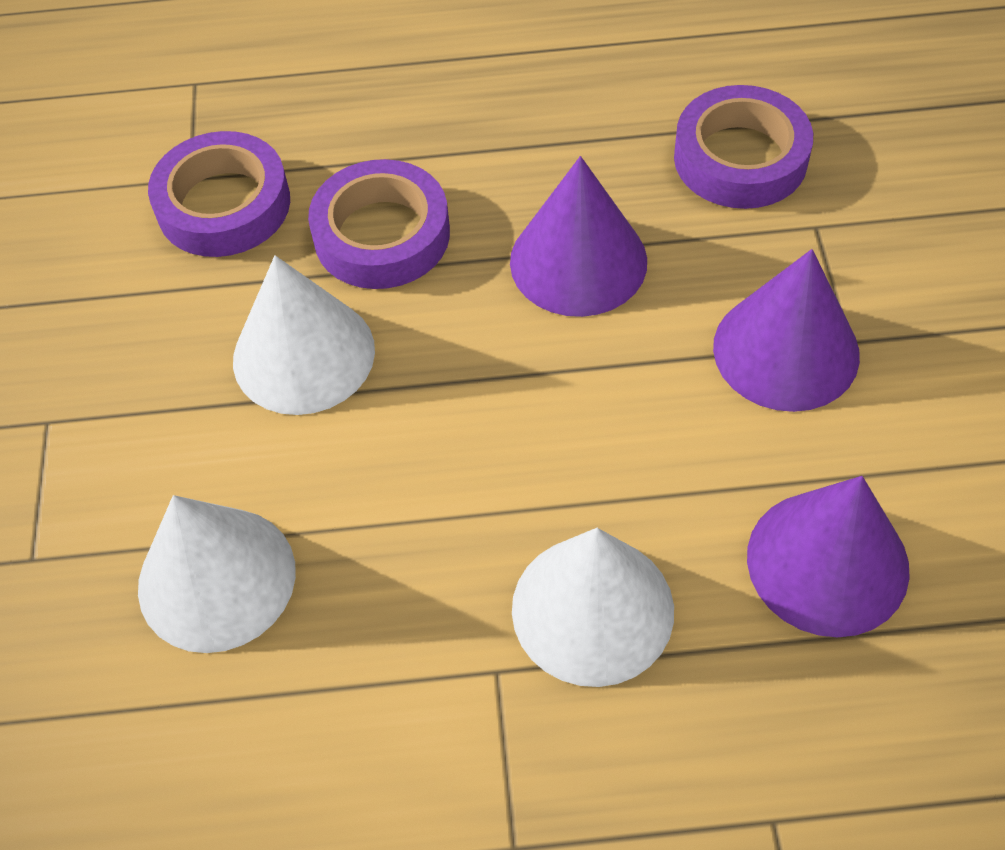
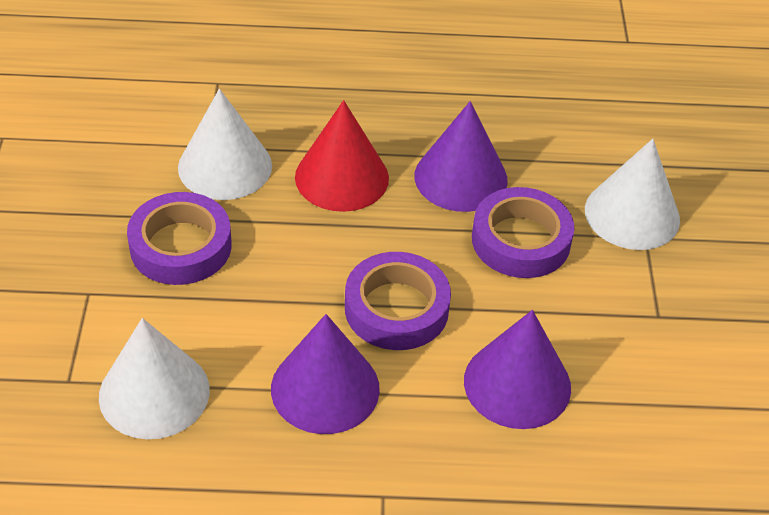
red cone: none = 0 -> [295,100,389,212] = 1

